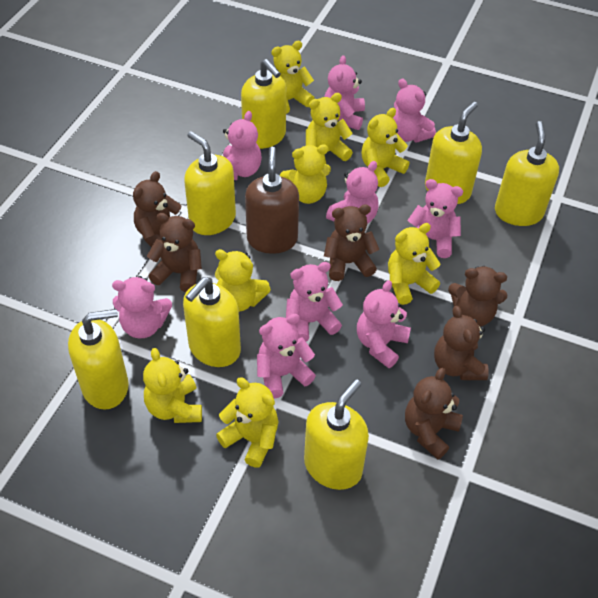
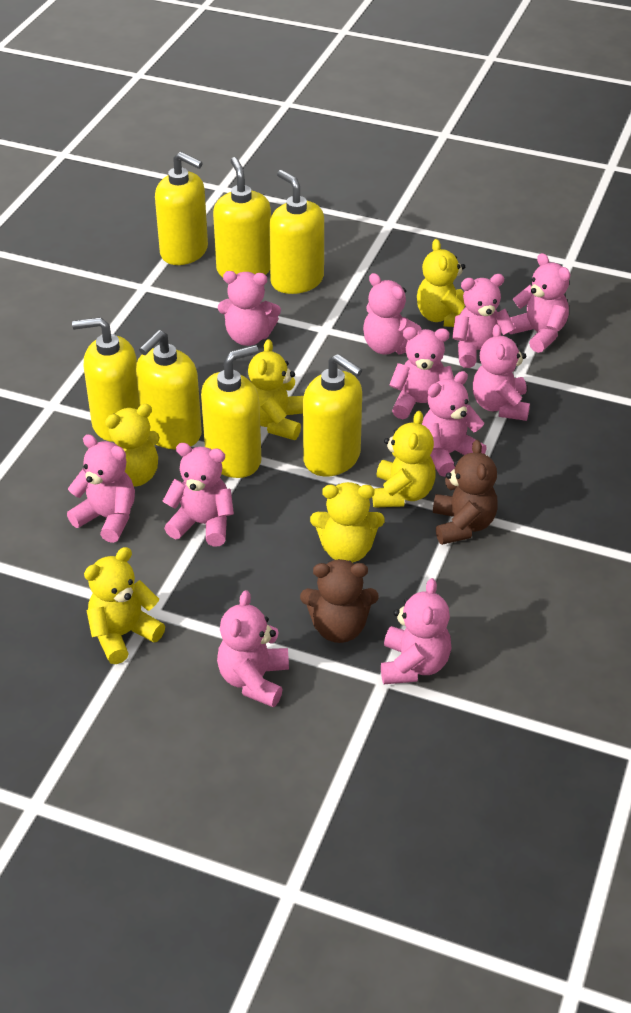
brown soap dispenser: [245,147,299,254] = 1 -> none = 0
brown teddy bear: [133,171,182,247] [147,213,202,292] [324,204,379,281] [405,368,463,459] [434,306,489,380] [448,266,507,327] = 6 -> [300,559,378,643] [433,440,498,545] = 2
pink teddy bear: [112,276,172,339] [223,111,262,180] [257,314,316,399] [286,262,343,341] [324,55,365,130] [326,161,379,224] [357,280,411,368] [393,78,436,143] [407,179,463,258] = 9 -> [67,434,135,543] [163,443,234,546] [217,590,289,707] [218,271,281,346] [363,273,421,355] [381,578,452,684] [389,327,454,419] [422,371,487,477] [452,274,515,368] [473,324,530,421] [509,253,570,353] = 11
yellow teddy bear: [143,348,202,423] [215,249,271,312] [216,377,278,468] [272,41,315,114] [280,144,331,204] [306,93,353,164] [361,108,409,187] [388,223,441,305] = 8 -> [84,547,165,664] [105,404,160,487] [248,339,304,440] [310,482,384,563] [372,411,436,508] [417,239,465,327] = 6

